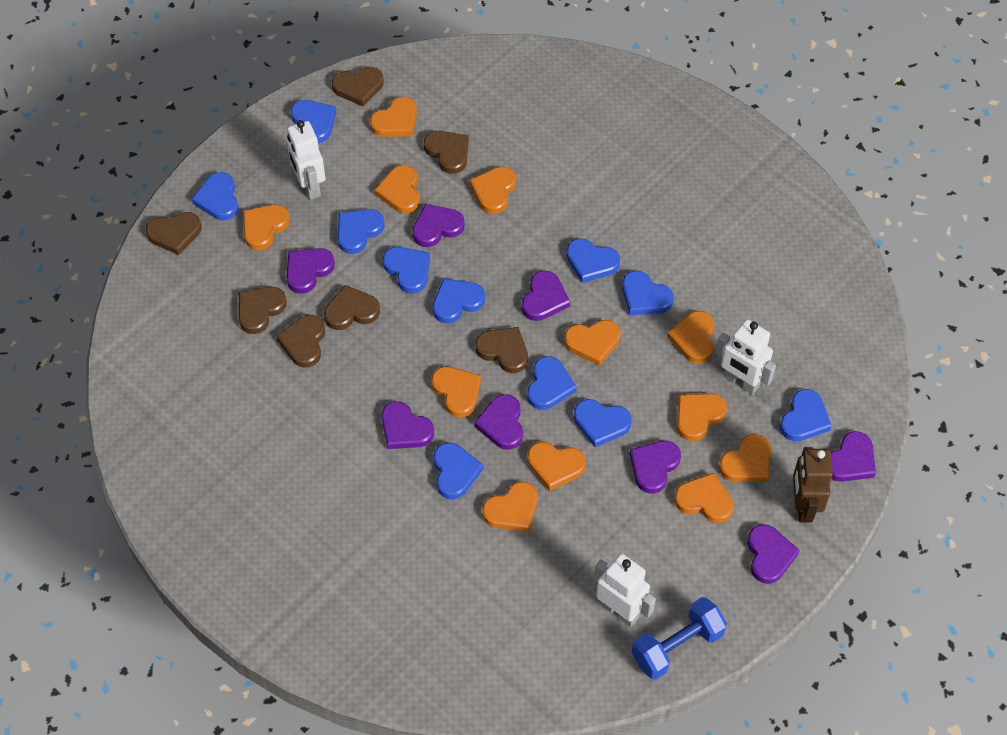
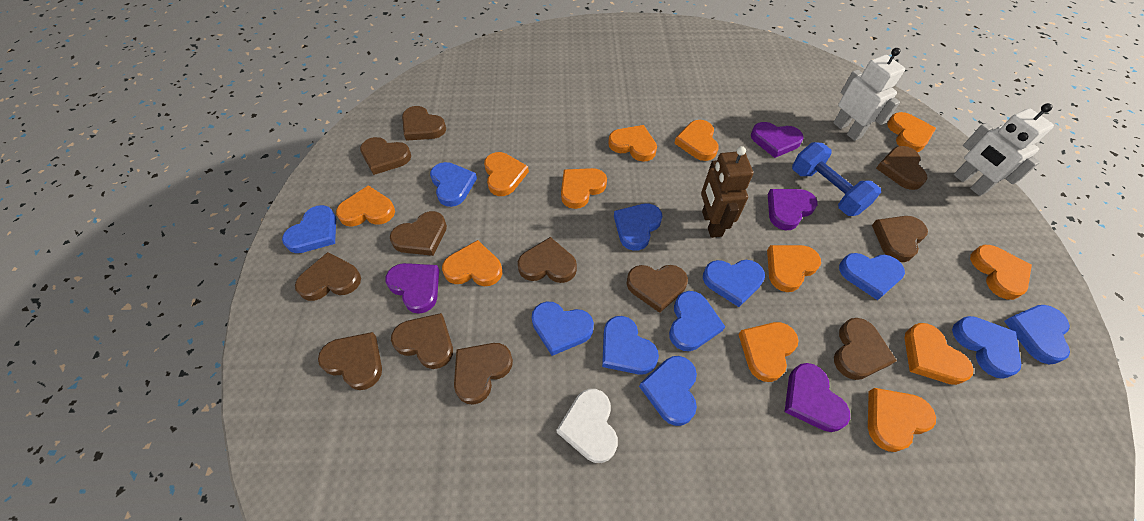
brown heart: [146,212,201,255] [238,287,287,334] [276,315,325,368] [324,285,380,330] [332,67,384,106] [424,131,469,174] [475,327,528,373] = 7 -> [295,252,361,301] [318,332,382,390] [360,137,411,175] [390,211,447,256] [391,313,453,369] [402,106,446,141] [454,343,513,405] [518,237,577,283] [626,265,688,313] [834,318,897,380] [872,216,928,262] [876,146,928,190] = 12
purple heart: [286,248,335,294] [381,401,434,449] [412,204,465,247] [474,394,523,450] [522,270,570,321] [630,441,681,494] [747,524,800,584] [831,431,876,482] = 8 -> [385,263,439,314] [751,122,804,158] [768,189,818,230] [785,363,850,432] = 4
white heart: none = 0 -> [556,389,618,463] = 1
white robot: [287,120,326,200] [594,554,656,627] [715,319,776,395] = 3 -> [833,48,905,141] [954,103,1054,196] = 2

